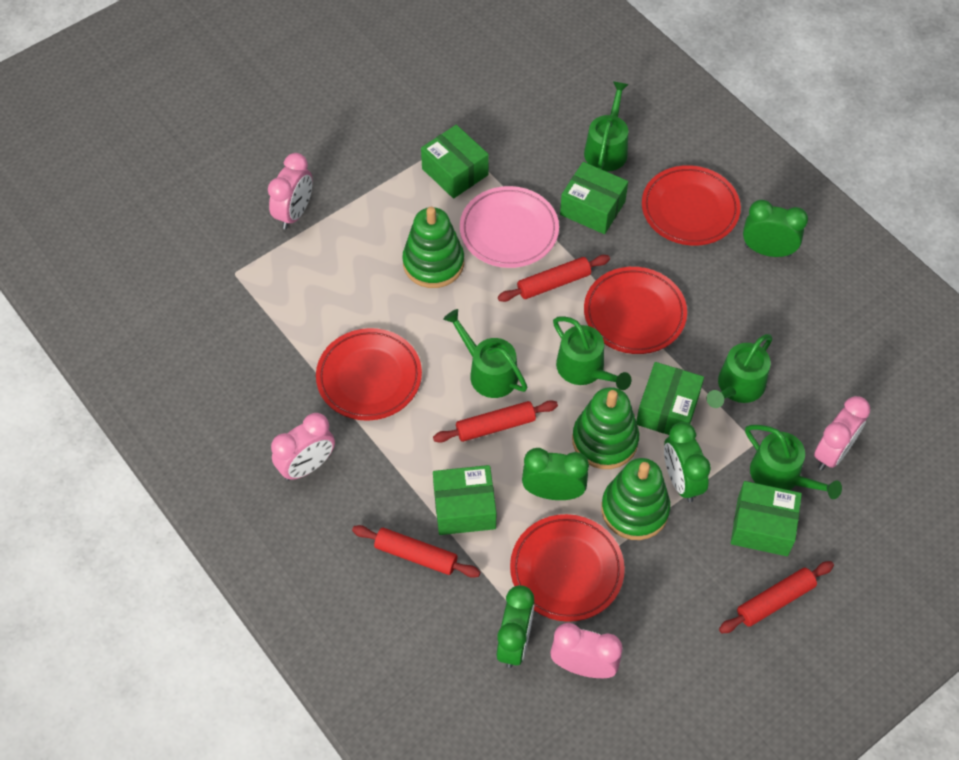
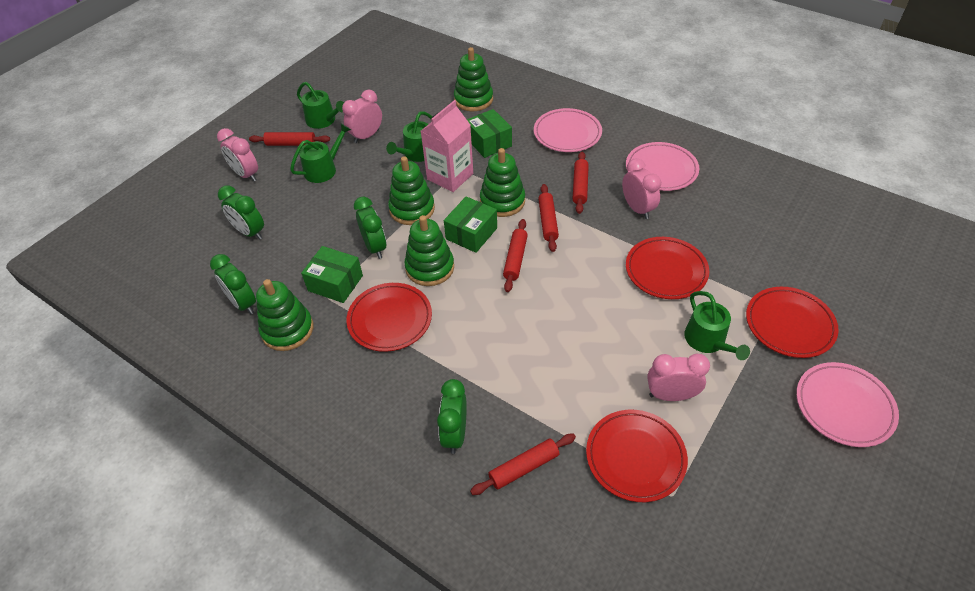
green box: [421,125,489,199] [433,465,496,535] [560,162,628,234] [636,362,704,435] [731,481,802,556] = 5 -> [301,246,363,303] [444,196,497,253] [467,109,512,158] = 3
green stacking toy: [402,207,464,288] [572,387,639,469] [601,458,671,540] = 3 -> [256,279,313,351] [388,156,435,225] [404,215,454,286] [454,47,493,111] [480,148,525,217] = 5
green watering can: [443,309,527,398] [553,316,631,390] [584,81,629,172] [706,334,773,408] [745,425,842,499] = 5 -> [290,124,351,183] [297,82,344,129] [386,111,433,162] [684,291,750,360] = 4
pink carton: none = 0 -> [421,100,473,192] = 1
pink plate: [460,186,559,268] = 1 -> [534,108,602,152] [626,142,699,191] [796,362,899,447] = 3
red rolling pin: [352,525,480,578] [433,400,558,443] [498,255,610,302] [719,561,834,633] = 4 -> [249,132,330,146] [470,434,576,495] [503,219,528,292] [538,184,559,252] [573,152,589,214] = 5

